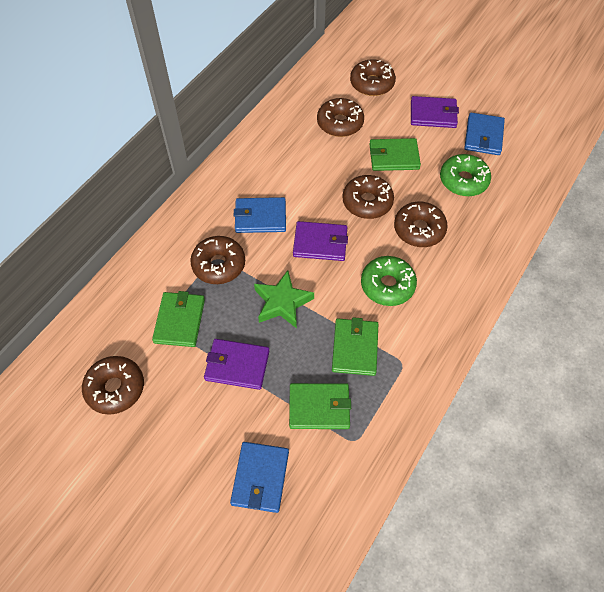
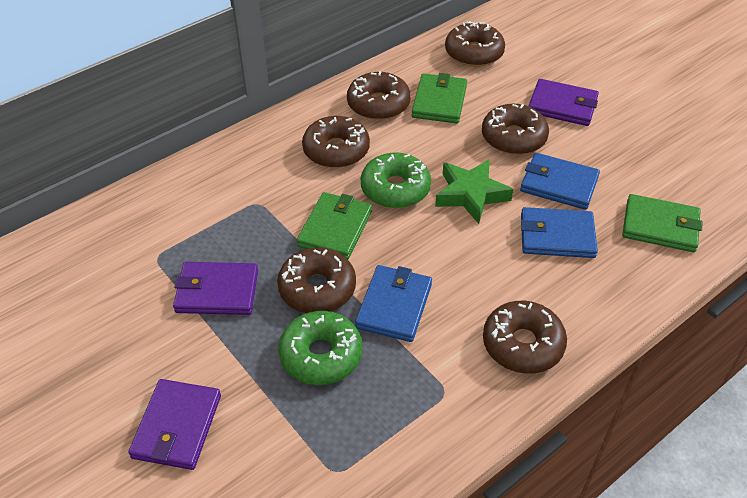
green wallet: [152,291,205,347] [289,383,351,429] [332,317,378,376] [369,138,421,171] = 4 -> [296,192,372,260] [412,73,467,124] [622,194,703,252] = 3

